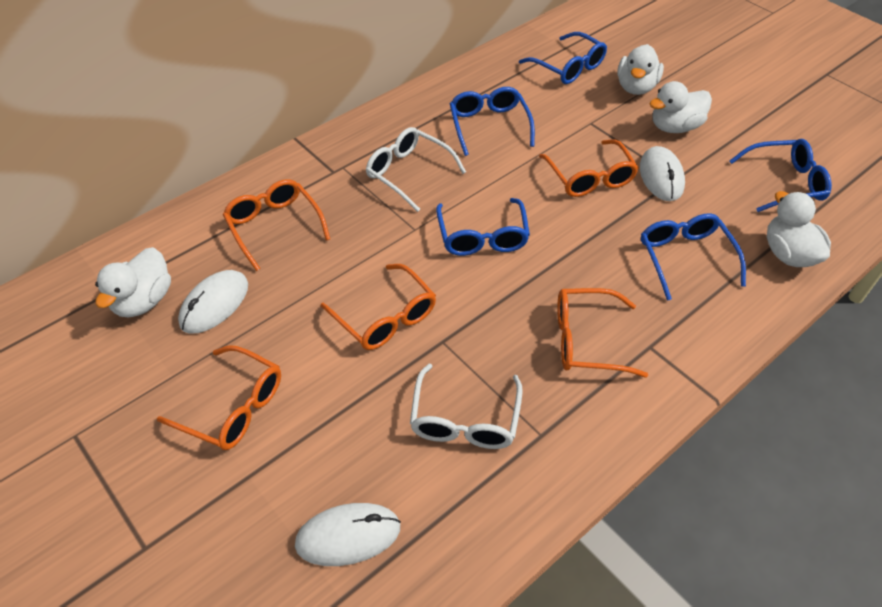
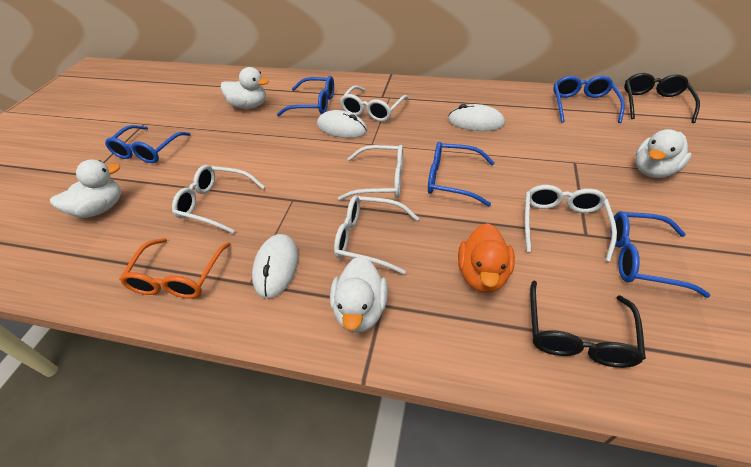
black glasses: none = 0 -> [530,280,646,368] [624,73,700,123] = 2
orange duck: none = 0 -> [458,223,515,293] = 1
orange glasses: [157,345,281,450] [223,179,330,271] [321,264,436,350] [539,139,638,197] [557,288,648,378] = 5 -> [119,238,231,298] = 1
white glasses: [366,127,466,212] [410,364,523,449] = 2 -> [172,165,265,233] [334,195,419,274] [338,145,403,201] [340,86,409,122] [525,185,617,262] = 5

